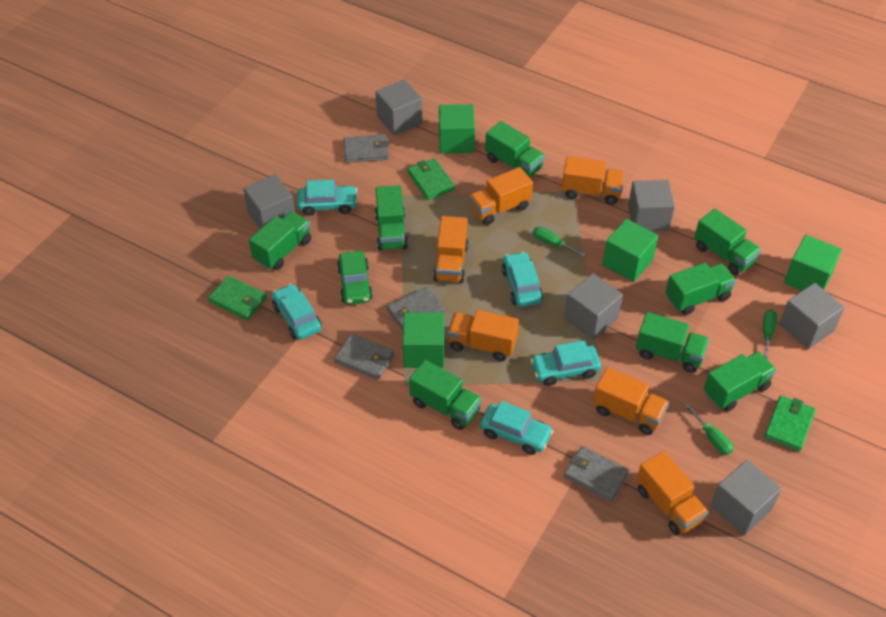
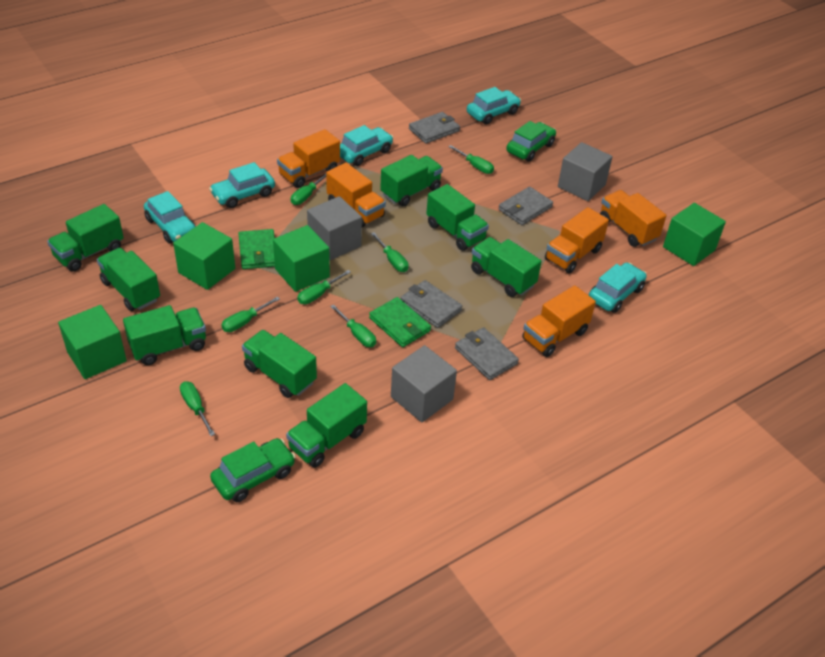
green car: [337,251,373,305] = 1 -> [210,438,296,502] [506,121,556,162] = 2
green screwdriver: [533,227,586,257] [685,404,733,455] [763,310,777,359] = 3 -> [180,381,215,436] [221,296,280,332] [291,173,326,205] [297,270,351,304] [330,304,376,347] [371,232,408,272] [449,145,494,174] = 7
green wallet: [208,275,267,320] [408,158,455,200] [764,395,816,452] = 3 -> [238,229,275,269] [369,297,431,347] = 2
grey cube: [243,174,295,229] [376,80,422,135] [564,273,623,340] [628,180,675,232] [711,460,782,535] [779,283,845,349] = 6 -> [307,196,362,260] [391,345,457,422] [558,142,613,201] = 3
orange truck: [433,216,469,283] [448,310,519,361] [469,167,533,225] [562,156,625,205] [593,367,669,435] [637,451,708,535] = 6 -> [277,129,340,188] [326,163,386,228] [522,285,596,357] [545,207,609,274] [600,190,667,247] = 5

